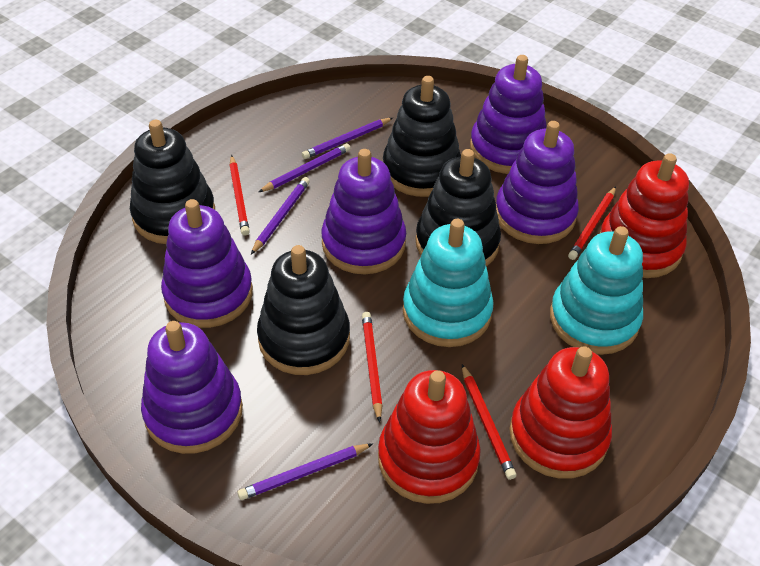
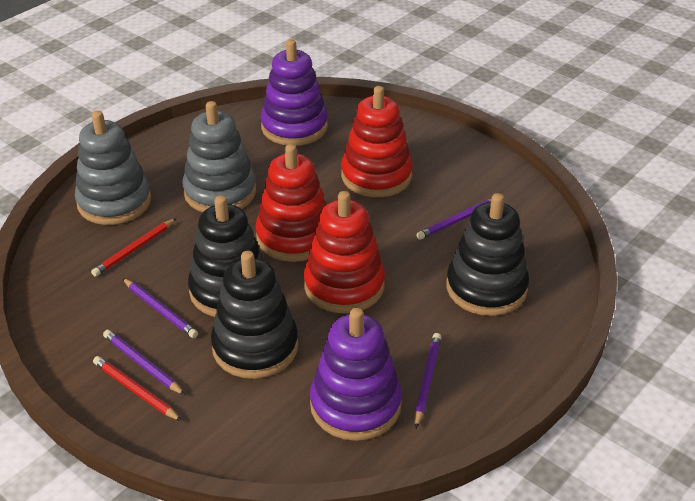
black stacking toy: [130,120,215,244] [257,245,350,375] [383,76,461,197] [416,149,501,267] = 4 -> [188,195,264,317] [211,251,299,379] [447,193,529,316] = 3
grey stacking toy: none = 0 -> [75,111,151,225] [182,101,256,212] = 2
purple stacking toy: [141,321,243,454] [161,199,253,328] [321,149,406,274] [470,55,547,174] [496,121,579,244] = 5 -> [260,39,328,146] [310,308,402,441] = 2
red pencil: [229,155,250,236] [362,312,383,423] [462,364,517,480] [568,187,616,260] = 4 -> [91,218,177,277] [93,356,182,421] = 2
turquoise stacking toy: [403,219,494,347] [550,226,643,355] = 2 -> none = 0

